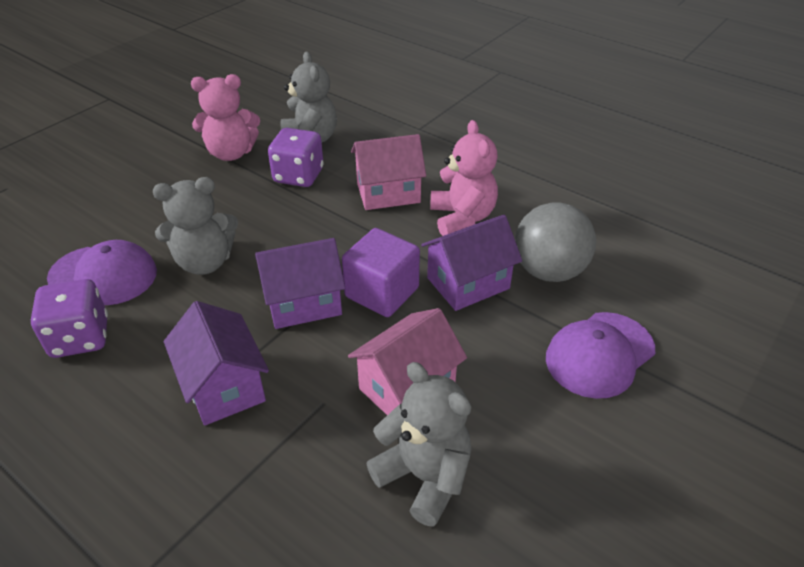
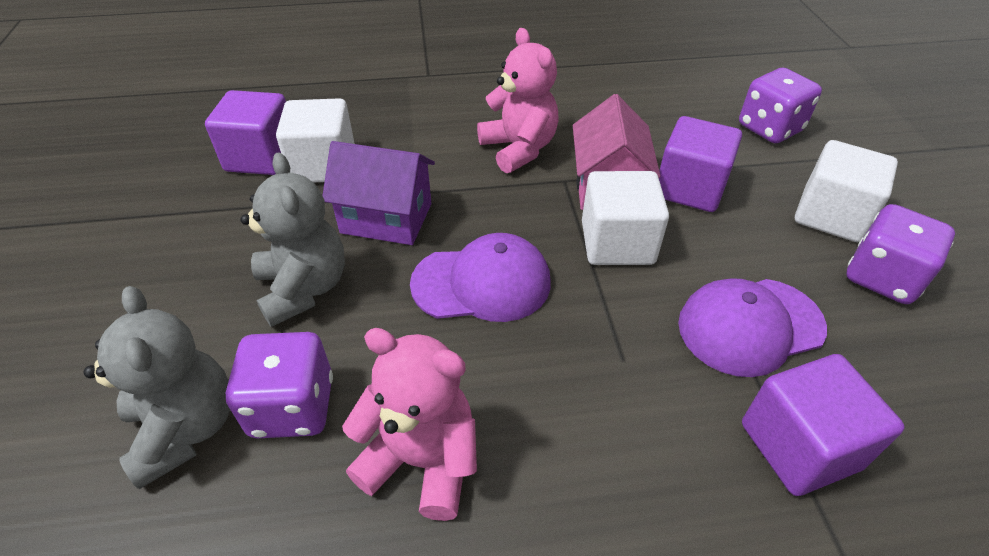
grey ball: [515,202,596,282] = 1 -> none = 0
grey teddy bear: [153,177,238,275] [281,51,337,142] [366,362,471,527] = 3 -> [84,286,230,489] [240,152,345,327] = 2
pink house: [348,308,467,415] [351,134,426,210] = 2 -> [573,94,661,210] = 1
purple cube: [342,228,420,317] = 1 -> [205,90,286,175] [659,116,742,212] [742,354,905,496] = 3
purple dice: [31,279,108,358] [268,128,324,187] = 2 -> [226,332,333,439] [739,68,822,143] [846,204,955,304] = 3
purple house: [164,301,269,426] [255,238,345,329] [421,215,522,311] = 3 -> [322,141,435,245] = 1
white cube: none = 0 -> [276,98,355,183] [582,171,669,265] [795,140,898,242] = 3

